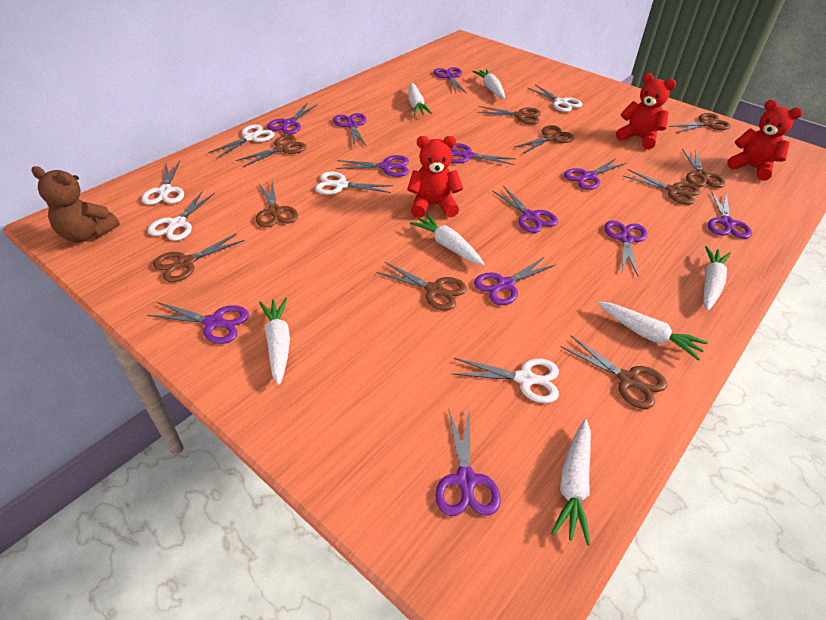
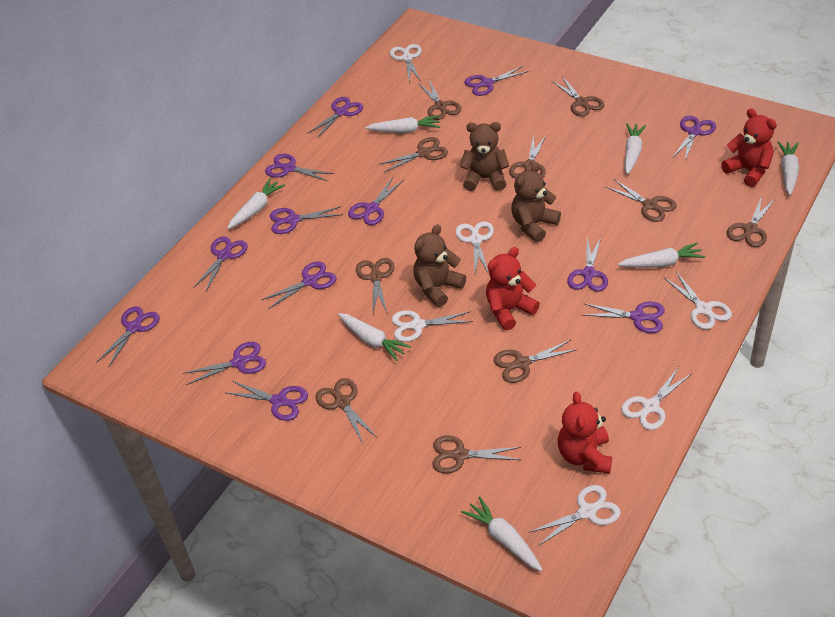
brown teddy bear: [31,166,120,243] = 1 -> [414,224,466,307] [460,122,509,191] [511,162,561,242] = 3
purple scissors: [147,302,249,344] [267,104,317,134] [333,113,367,147] [336,155,409,177] [433,67,466,93] [435,411,501,516] [450,143,516,165] [474,257,555,305] [492,186,558,233] [564,158,627,190] [604,221,648,277] [708,191,752,239] = 12 -> [96,306,160,368] [183,342,266,385] [193,237,248,291] [227,381,308,421] [261,262,337,309] [265,154,334,181] [270,207,343,234] [307,97,363,138] [348,177,404,225] [464,66,529,96] [567,237,608,292] [582,302,665,333] [672,116,716,161] = 13

